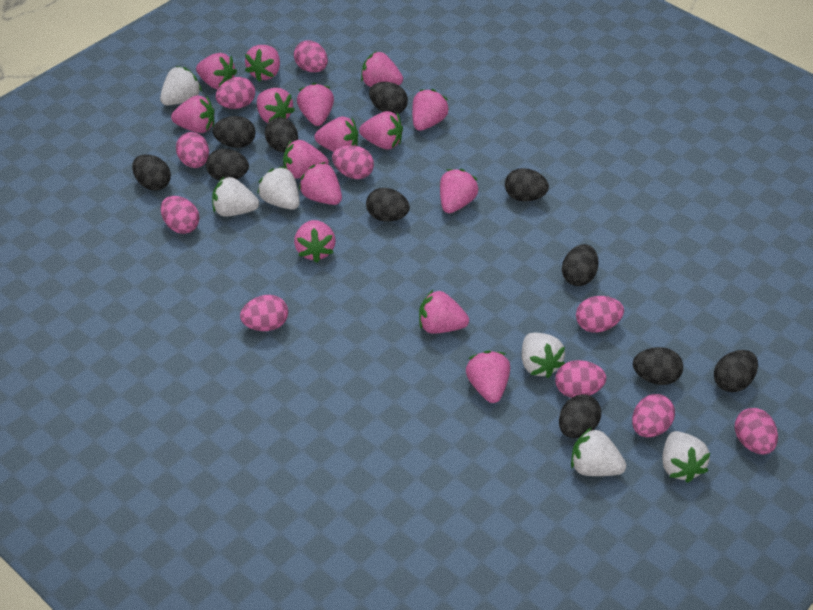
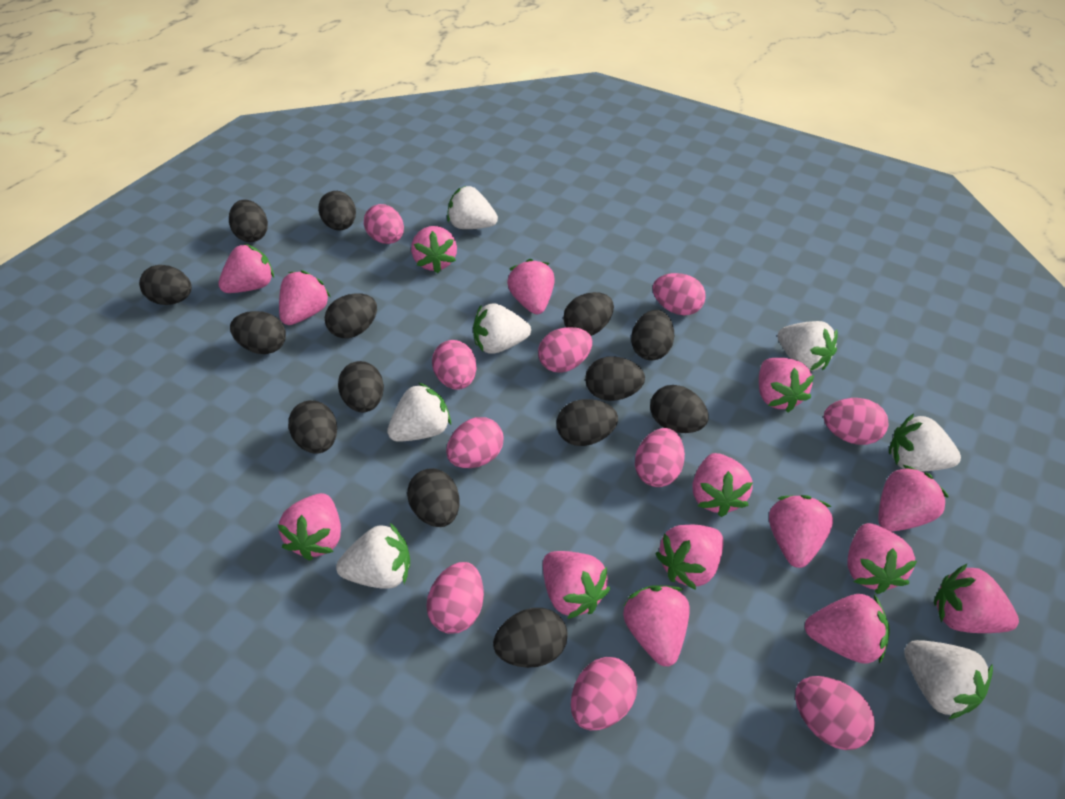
black egg: [132,154,171,191] [206,149,249,181] [212,116,255,148] [265,117,298,152] [366,188,410,222] [369,82,408,114] [505,168,549,202] [559,394,601,438] [562,244,598,286] [633,347,683,385] [714,350,758,392] = 11 -> [139,265,192,305] [229,199,268,242] [230,311,286,354] [288,400,337,454] [318,191,356,231] [325,293,377,338] [338,361,384,413] [407,468,460,527] [493,608,568,668] [557,399,618,446] [563,292,614,336] [585,356,645,401] [631,310,674,361] [650,385,709,433] = 14
white strawberry: [160,66,202,106] [212,176,259,216] [257,166,300,210] [522,333,565,378] [571,427,626,476] [662,431,710,483] = 6 -> [336,523,410,589] [387,382,451,442] [447,186,498,229] [473,303,531,354] [777,321,838,371] [889,413,961,472] [904,640,993,719] = 7

